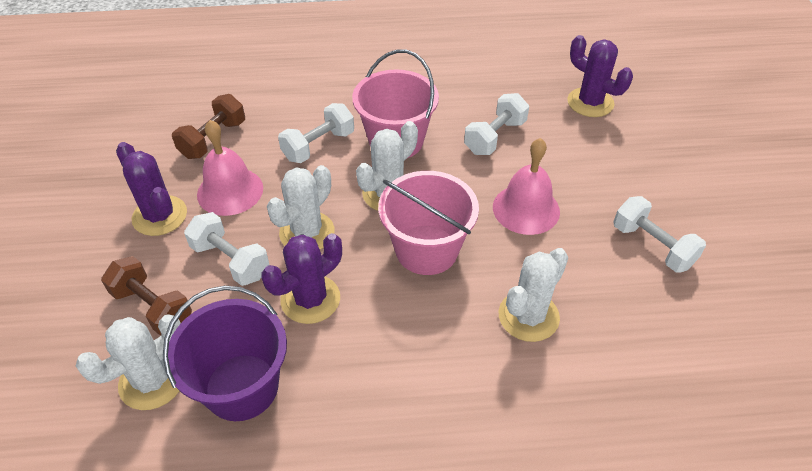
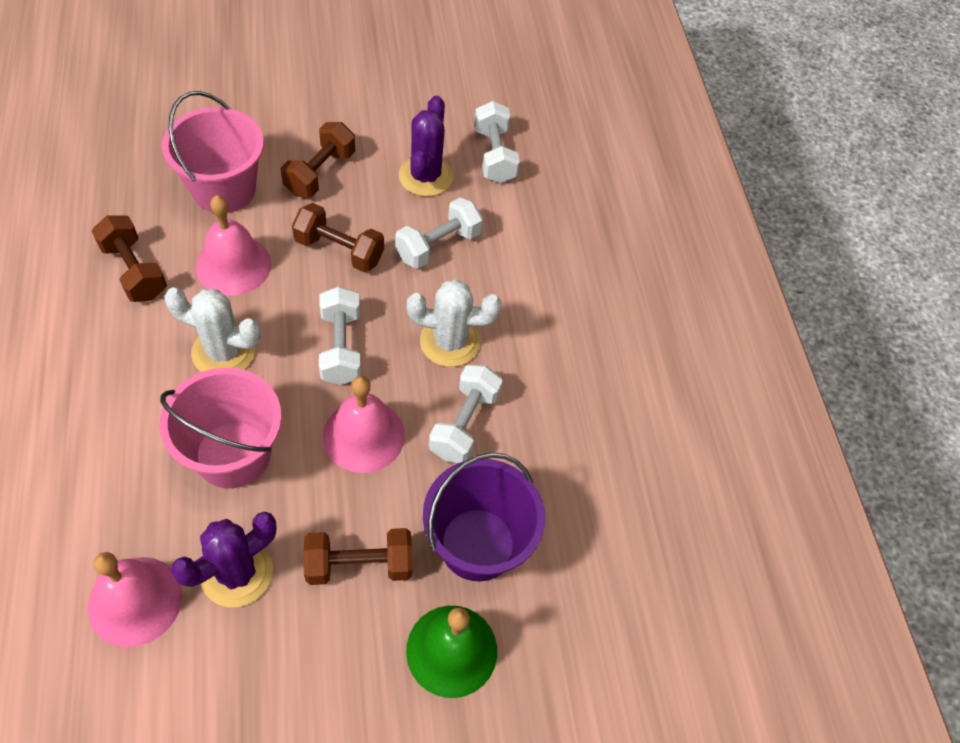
brown dumbbell: [101,256,192,336] [172,94,245,159] = 2 -> [92,215,167,302] [281,122,355,197] [292,203,384,272] [303,528,412,585] = 4
green bell: none = 0 -> [406,606,497,698] = 1
pink bell: [197,120,263,216] [493,138,560,235] = 2 -> [88,552,183,647] [196,195,272,296] [323,376,405,473] = 3
purple cactus: [116,142,187,236] [261,233,342,324] [567,35,633,117] = 3 -> [171,512,277,607] [399,95,453,197] = 2
white cactus: [76,314,181,410] [267,165,334,250] [356,121,418,211] [499,248,568,342] = 4 -> [164,288,261,372] [407,279,501,367] = 2

